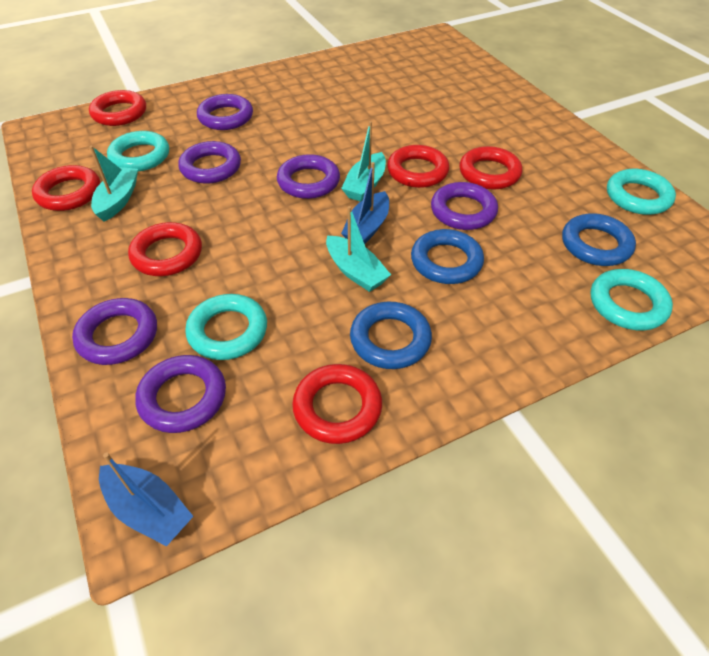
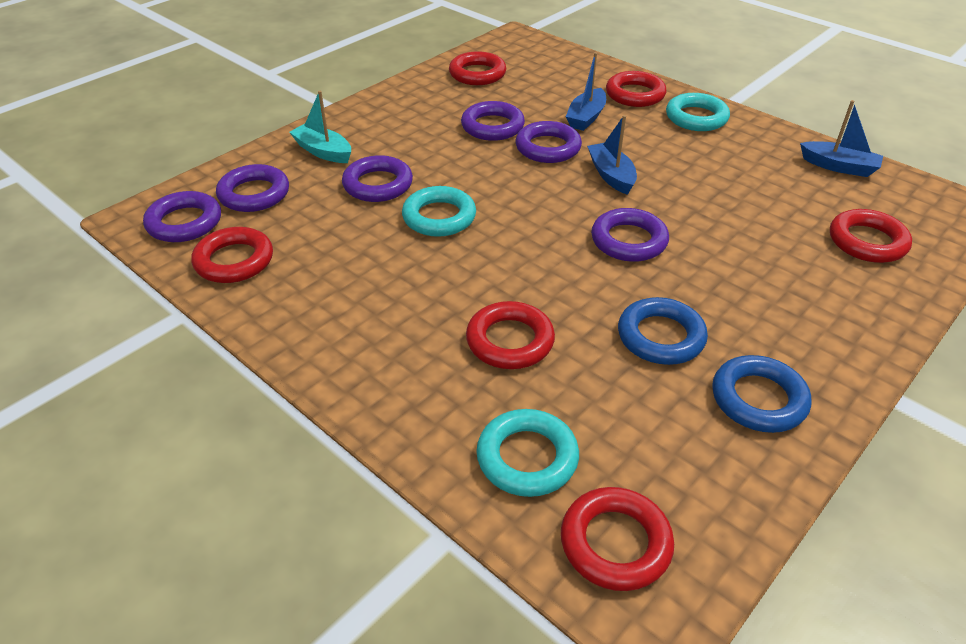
blue boat: [99,452,193,546] [341,162,389,244] = 2 -> [566,52,606,131] [587,115,637,195] [800,100,883,177] = 3
blue ring: [350,302,432,369] [411,229,484,284] [562,213,636,266] = 3 -> [618,297,708,365] [712,355,811,433] = 2
turquoise boat: [89,146,138,222] [326,206,391,292] [341,121,386,202] = 3 -> [289,91,351,163] = 1
turquoise ring: [107,131,169,172] [185,294,267,360] [591,269,673,331] [607,169,676,215] = 4 -> [402,186,476,237] [476,409,579,497] [666,93,730,131] = 3

